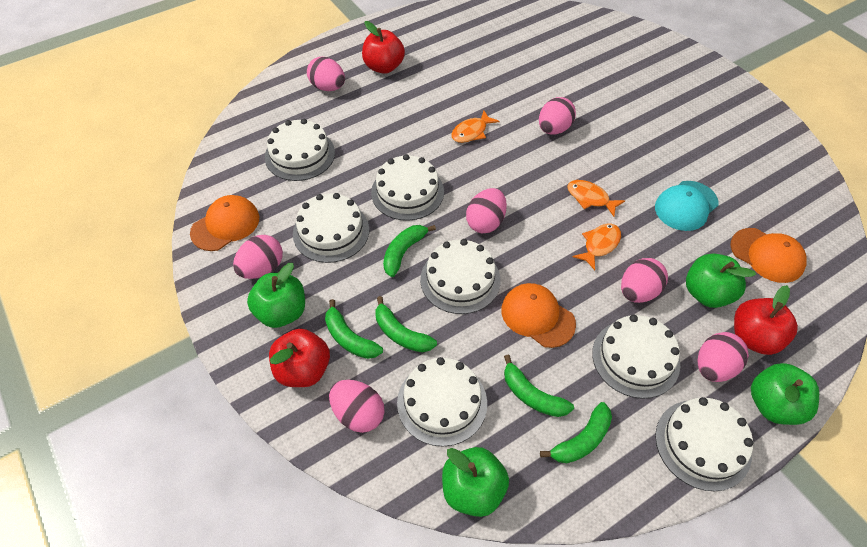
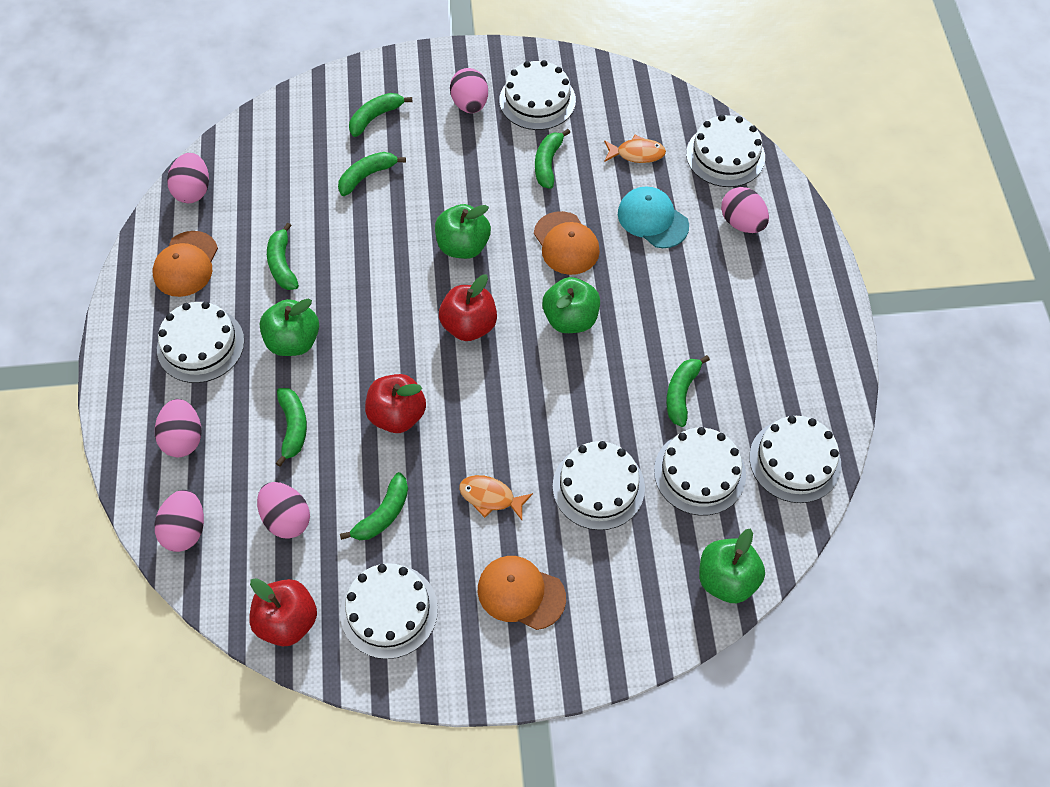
green banana: [325,299,383,359] [375,296,437,352] [383,225,436,277] [504,354,574,417] [540,402,612,463] = 5 -> [267,222,299,290] [276,388,307,467] [338,152,406,196] [340,472,408,540] [349,93,412,137] [535,129,570,189] [666,355,710,427] = 7
orange fish: [451,110,500,143] [567,180,625,217] [573,224,621,270] = 3 -> [459,475,533,520] [604,135,666,163] = 2
pink egg: [233,235,283,279] [307,57,345,91] [329,380,384,433] [466,188,507,233] [539,97,576,135] [621,258,668,303] [697,332,749,382] = 7 -> [155,399,201,457] [155,490,204,552] [167,153,209,203] [257,482,310,539] [450,68,488,113] [721,187,769,233] = 6

